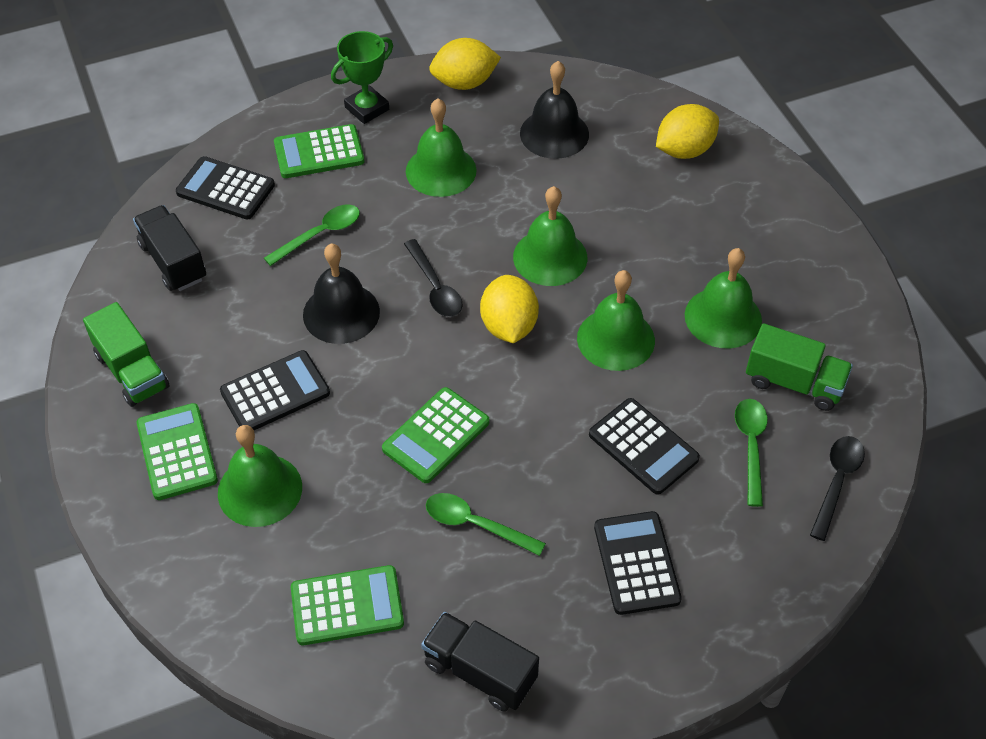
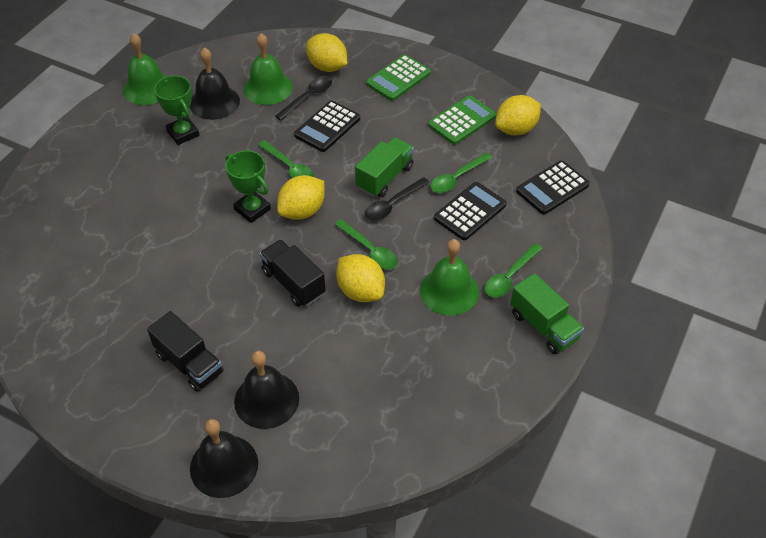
black bell: [303,244,380,344] [520,61,589,159] = 2 -> [190,47,240,120] [190,419,258,498] [234,351,299,429] = 3
black calculator: [176,156,275,219] [220,350,330,430] [589,398,700,495] [594,511,682,615] = 4 -> [294,100,360,152] [434,182,507,240] [516,160,590,214] = 3
green bell: [218,425,302,527] [406,98,477,197] [513,186,587,286] [577,270,655,371] [685,248,762,348] = 5 -> [123,33,168,105] [243,33,293,105] [420,239,479,316] = 3
green calculator: [137,403,218,500] [274,124,364,178] [291,565,404,645] [382,387,489,483] = 4 -> [366,54,431,101] [428,95,496,145] = 2
green spoon: [264,204,360,266] [426,493,546,556] [735,399,768,507] = 3 -> [258,140,314,178] [334,219,398,269] [430,153,493,193] [485,243,543,297] = 4
green trophy: [331,31,393,124] = 1 -> [154,76,199,145] [225,150,271,223] = 2
yellow lemon: [429,38,501,90] [480,275,539,343] [656,104,719,159] = 3 -> [277,175,324,220] [306,33,347,72] [336,254,385,302] [495,95,541,135] = 4

